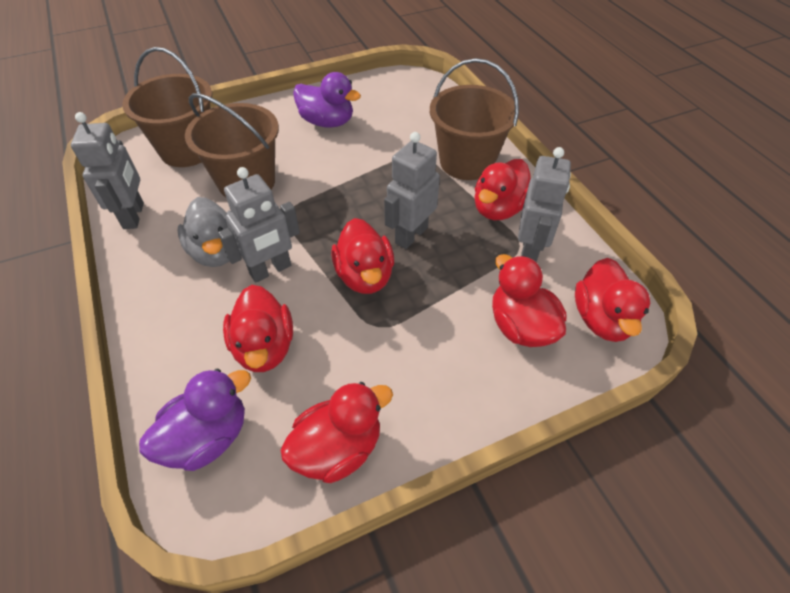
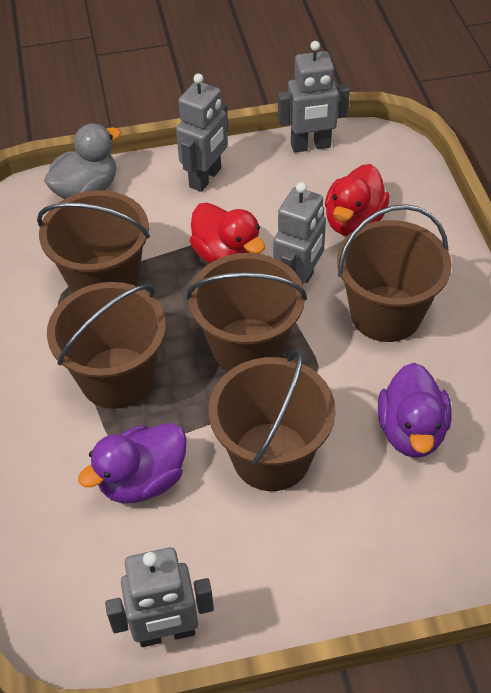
brown bucket: [122,47,212,167] [185,93,279,197] [430,58,519,180] = 3 -> [37,190,150,293] [47,282,166,409] [187,253,307,372] [209,349,336,491] [337,204,452,342] = 5
red duck: [223,285,293,372] [280,382,393,483] [331,218,394,294] [474,159,531,220] [492,254,567,347] [575,258,650,342] = 6 -> [190,203,265,263] [325,164,390,236] = 2

